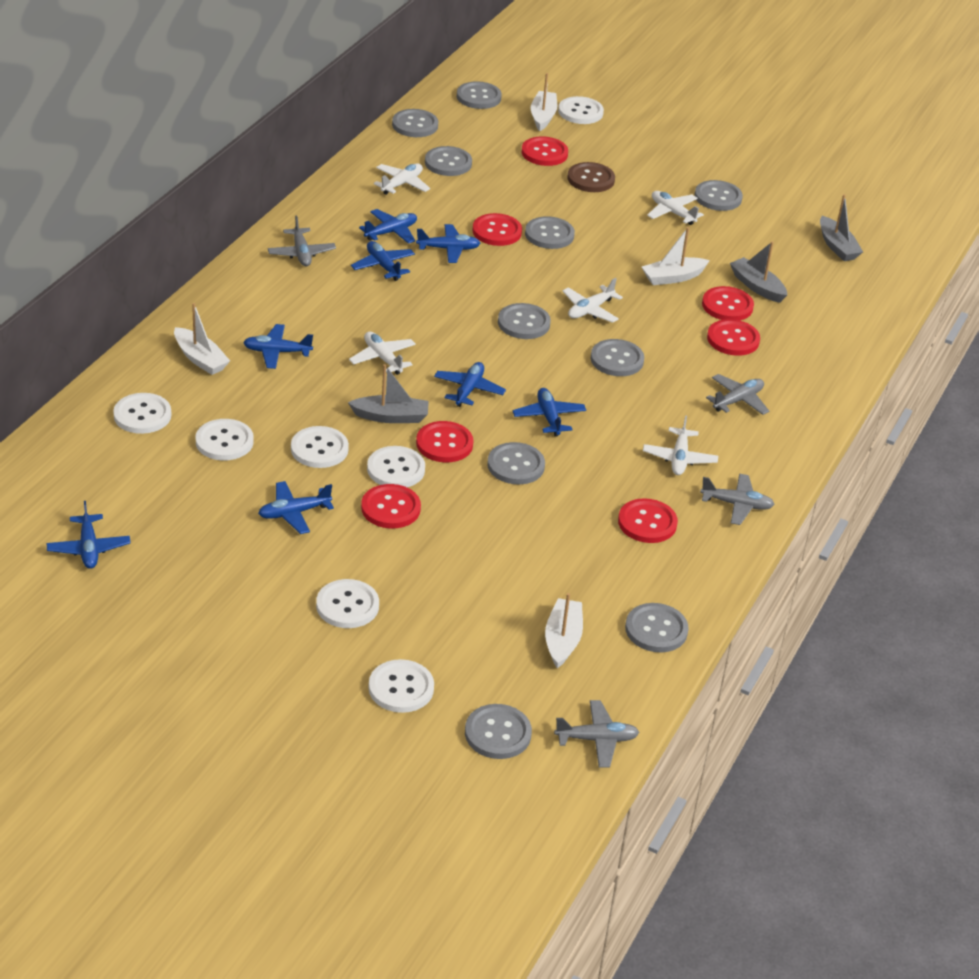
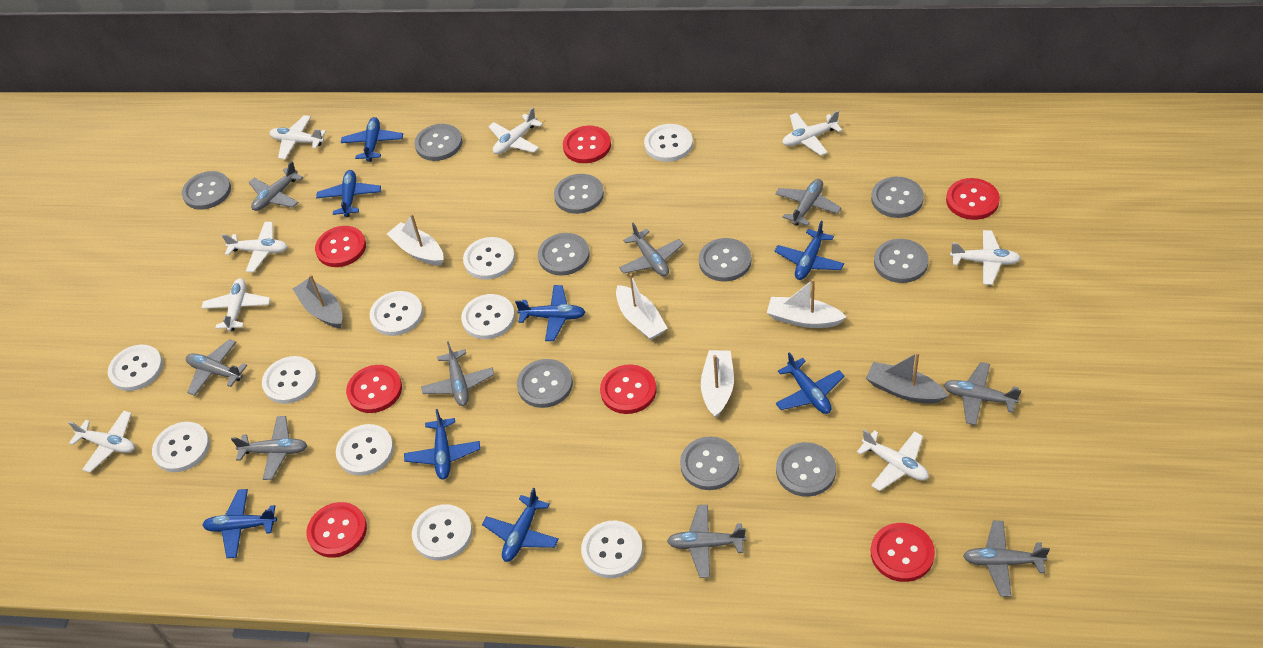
brown button: [567,162,615,192] = 1 -> none = 0
grey boat: [348,364,429,423] [730,241,787,303] [820,194,863,261] = 3 -> [293,274,343,328] [866,352,949,403] = 2
grey plane: [268,216,336,266] [554,700,639,768] [700,474,775,525] [706,374,769,415] = 4 -> [186,339,247,396] [231,416,307,480] [249,161,303,211] [421,341,494,406] [619,223,684,276] [667,505,746,578] [775,179,842,226] [944,362,1021,425] [963,521,1050,597] = 9
white button: [113,393,172,434] [196,419,254,461] [291,426,349,468] [316,579,379,628] [367,446,425,487] [368,659,434,713] [558,96,604,124] = 7 -> [108,345,163,391] [152,422,210,472] [262,356,317,404] [336,424,394,476] [370,291,423,336] [412,504,472,561] [461,294,515,339] [463,237,515,280] [581,521,643,578] [644,124,693,162] = 10
white plane: [349,332,416,375] [374,163,430,195] [563,278,623,323] [643,415,718,475] [647,191,704,225] = 5 -> [68,411,135,472] [201,278,270,331] [221,222,288,272] [270,115,326,159] [488,107,543,154] [782,111,842,156] [857,430,929,491] [950,230,1021,285] = 8

